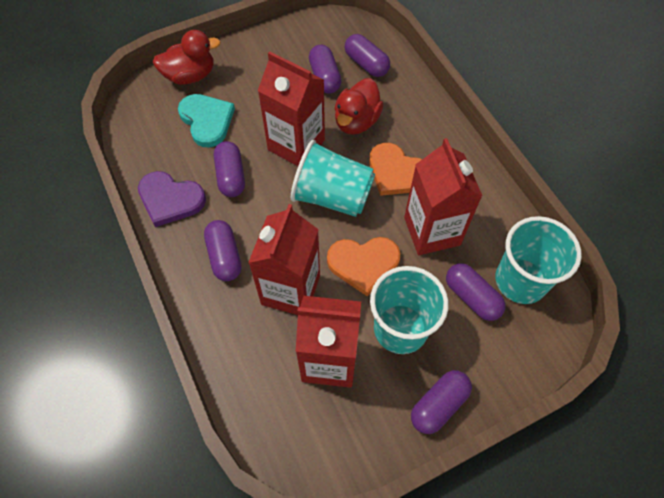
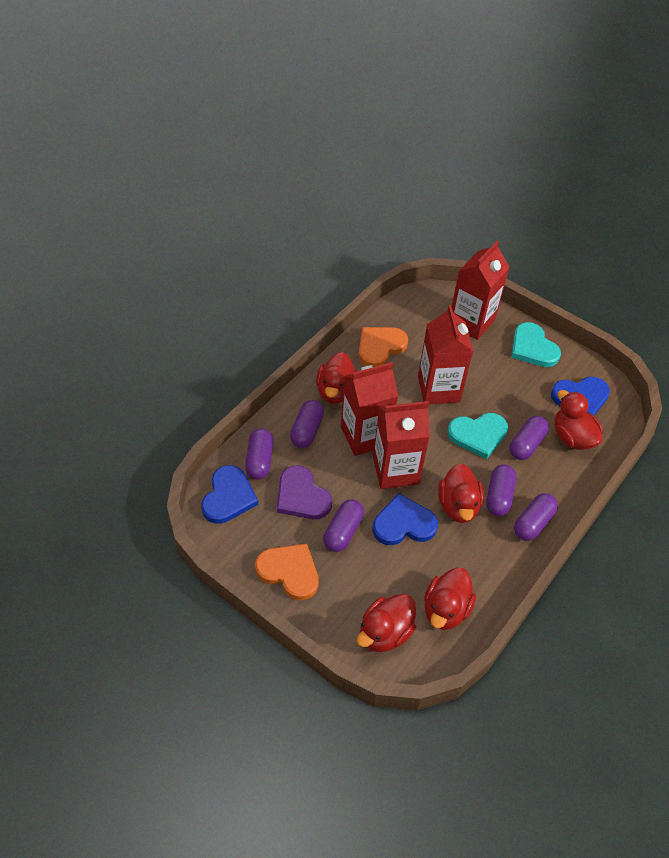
blue heart: none = 0 -> [201,465,258,524] [372,494,438,545] [551,377,610,415] = 3
red duck: [153,30,221,85] [334,78,384,135] = 2 -> [316,352,358,404] [357,594,416,652] [424,567,476,630] [438,463,484,523] [555,390,603,450] = 5
turquoise cup: [291,140,375,217] [370,266,449,354] [495,216,582,304] = 3 -> none = 0
turquoise heart: [178,94,235,147] = 1 -> [447,413,508,459] [511,322,561,367] = 2

